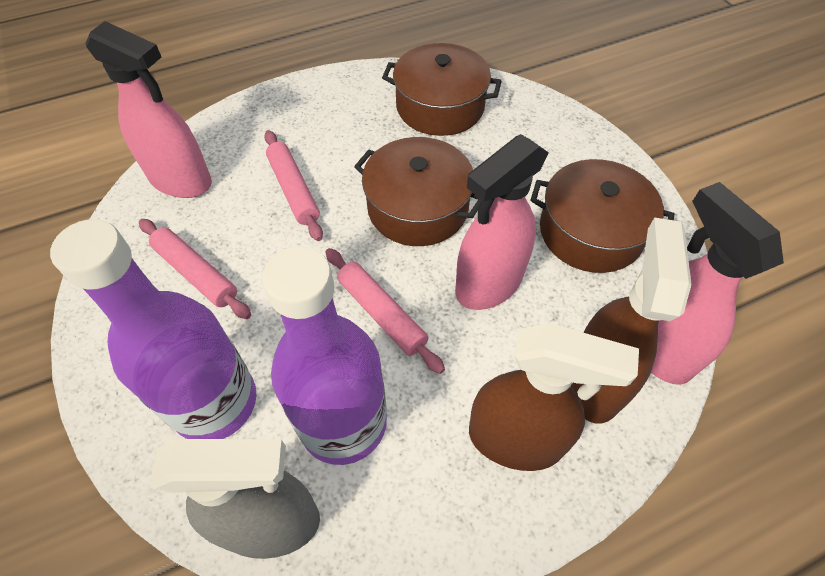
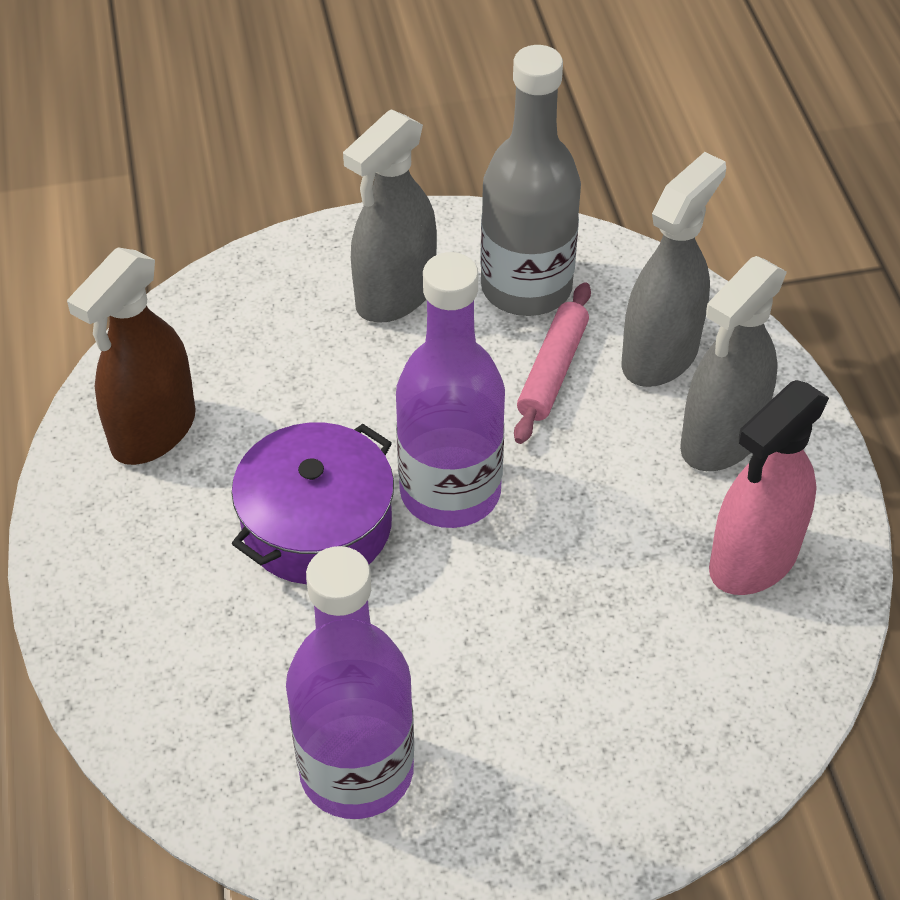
brown pot: [354,137,481,246] [382,43,502,136] [530,159,674,273] = 3 -> none = 0
brown spray bottle: [469,323,639,471] [571,217,692,424] = 2 -> [67,247,196,465] = 1
grey bottle: none = 0 -> [480,45,581,316] = 1
grey spray bottle: [150,439,320,559] = 1 -> [343,109,437,323] [622,152,726,387] [680,256,787,471] = 3
pink rolling pin: [139,219,251,319] [264,130,323,241] [325,248,445,374] = 3 -> [514,282,591,444] = 1
pink spray bottle: [86,21,212,198] [455,134,549,310] [651,182,784,385] = 3 -> [709,380,829,595] = 1
purple pot: none = 0 -> [232,423,394,584] = 1

